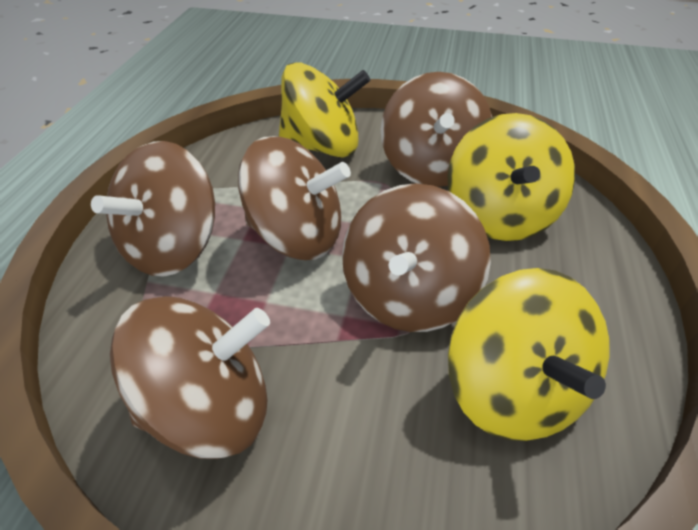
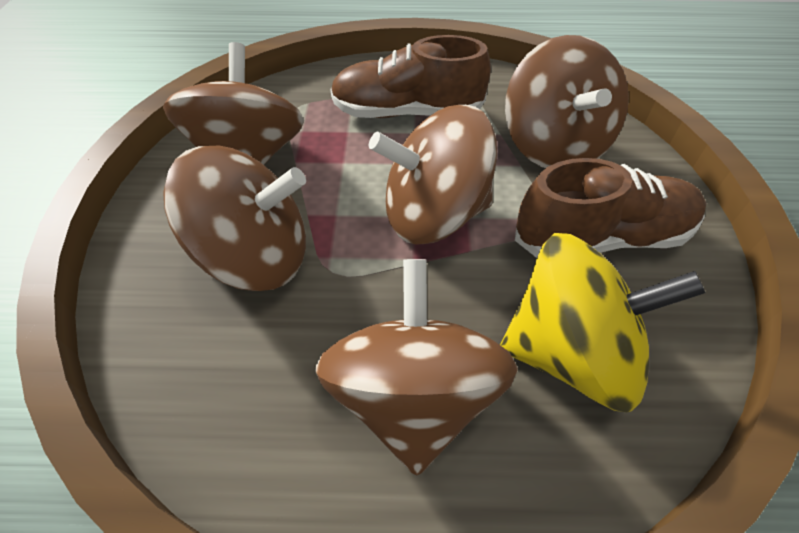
brown shoe: none = 0 -> [330,35,491,118] [515,158,707,258] = 2
yellow spinning top: [279,62,370,158] [448,113,575,241] [448,268,610,441] = 3 -> [500,233,706,412] = 1

